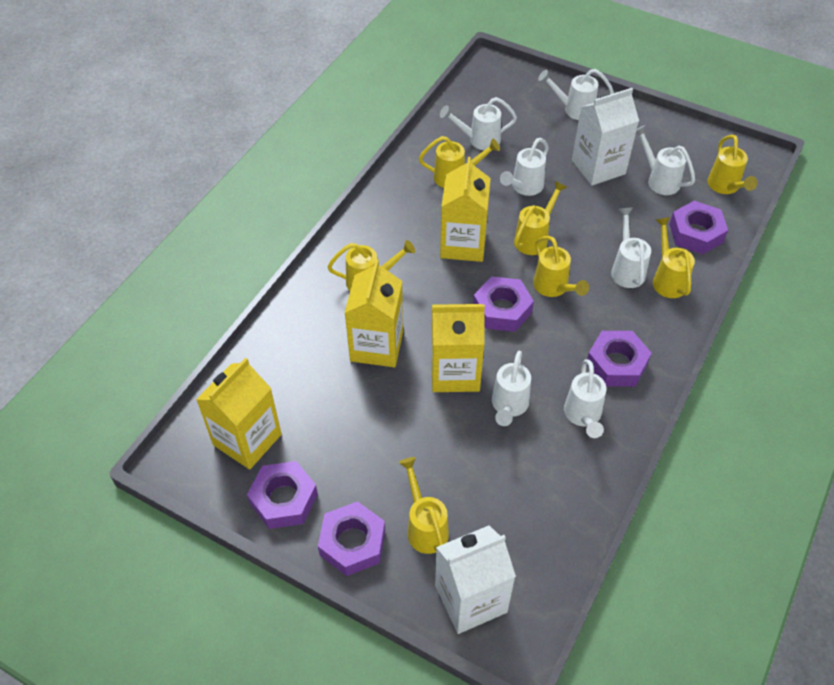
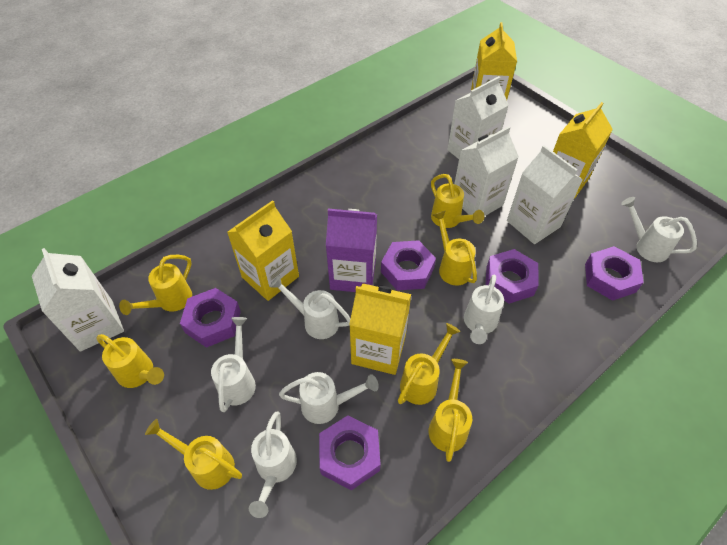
purple carton: none = 0 -> [326,209,377,292] = 1
white carton: [435,525,516,634] [572,88,639,186] = 2 -> [32,248,124,352] [447,76,509,159] [454,126,519,216] [507,145,583,244] = 4
white watering can: [440,97,517,150] [492,351,531,426] [500,138,549,196] [538,69,614,120] [564,359,607,438] [611,208,651,288] [636,125,695,195] = 7 -> [211,317,256,412] [249,411,297,518] [269,275,351,339] [279,372,379,424] [464,275,504,344] [621,197,697,262] = 6

